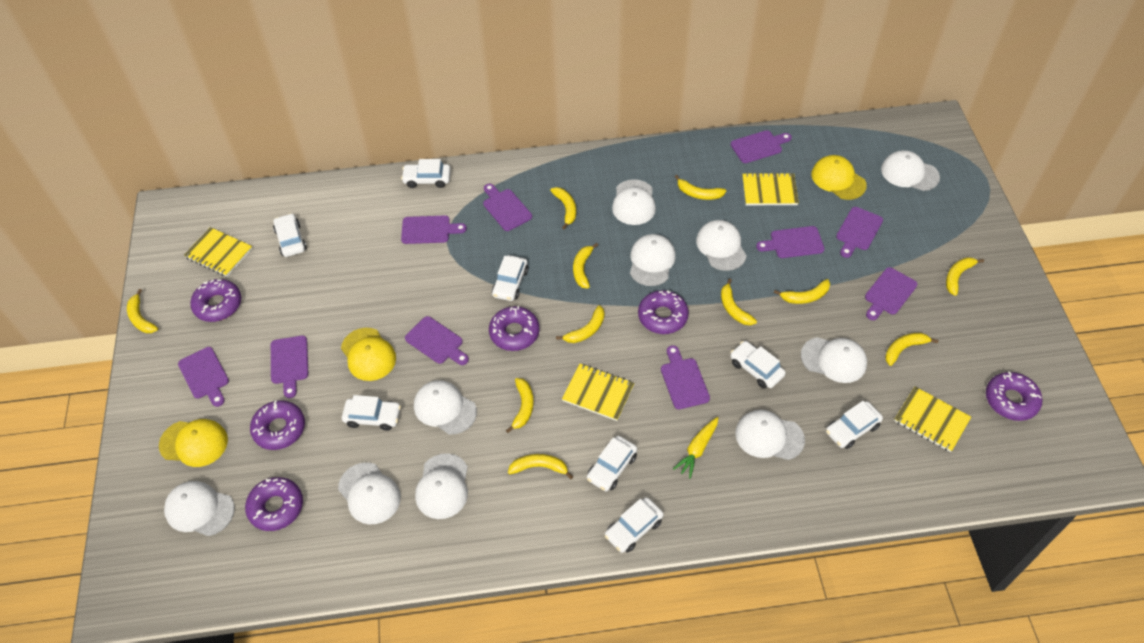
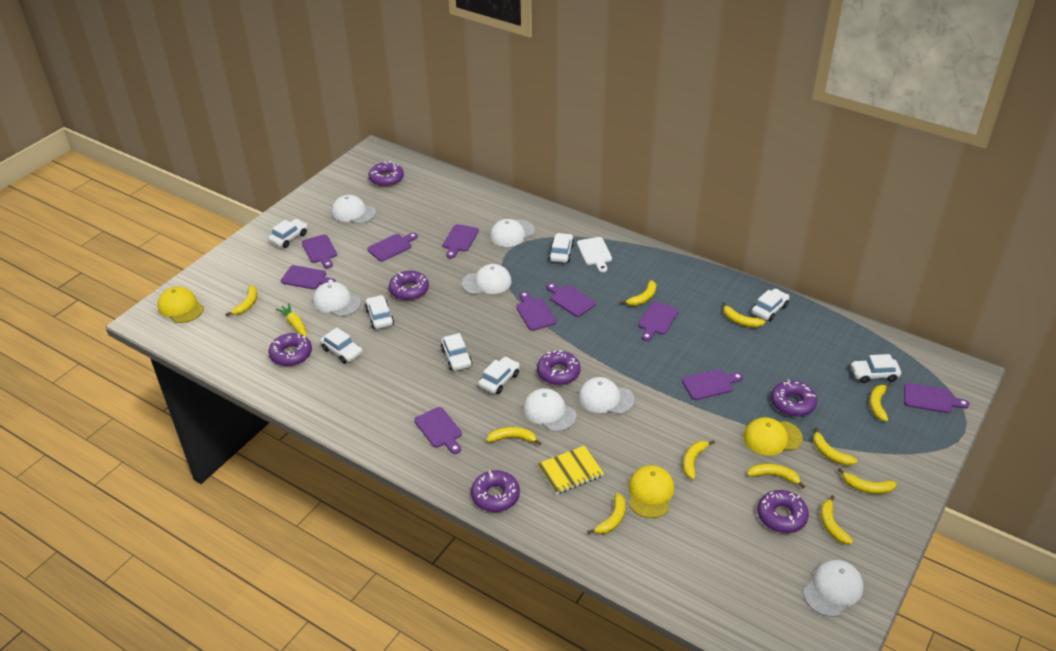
purple donut: [190,279,241,322] [245,477,303,531] [250,400,305,450] [489,306,540,351] [638,290,689,334] [986,372,1042,421] = 6 -> [268,333,312,366] [369,161,404,187] [389,271,429,301] [471,470,520,512] [537,351,581,385] [757,490,809,533] [771,379,817,417] = 7
white cap: [164,481,235,536] [338,462,401,524] [414,380,477,434] [415,453,468,519] [612,179,656,225] [630,234,676,286] [696,220,747,271] [735,410,805,460] [801,337,867,383] [881,150,940,191] = 10 -> [313,282,361,317] [332,195,376,224] [462,264,512,295] [490,219,535,247] [523,388,576,432] [578,377,635,414] [803,560,864,617] = 7
white cutting board: none = 0 -> [577,237,612,272] = 1
yellow notebook: [184,227,253,277] [562,364,634,421] [742,172,799,205] [894,387,971,452] = 4 -> [537,445,604,495] = 1

